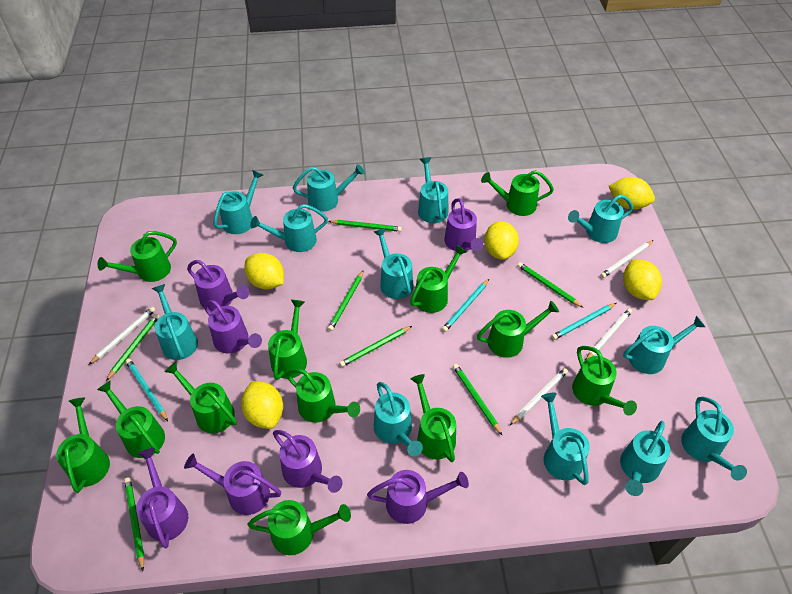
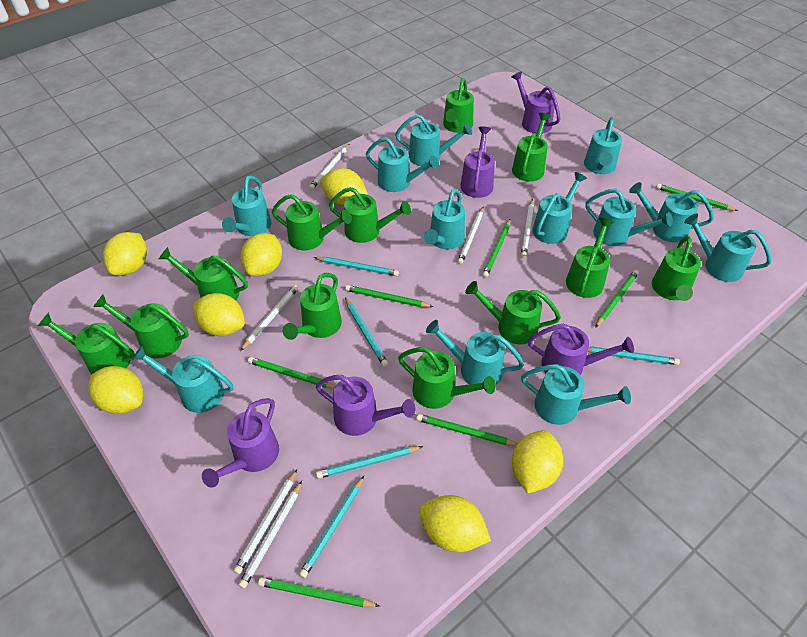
purple watering can: [136,448,188,548] [184,453,281,515] [187,260,249,311] [204,300,262,353] [273,430,342,493] [367,470,469,524] [444,198,483,251] = 7 -> [202,398,279,488] [316,375,416,436] [460,126,495,198] [511,71,561,134] [528,324,634,375] = 5
turquoise pencil: [126,359,168,421] [442,279,489,332] [551,303,616,340] = 3 -> [299,476,364,578] [314,257,399,276] [316,446,423,479] [345,298,388,367] [588,346,680,365] = 5
white pencil: [89,307,156,365] [510,368,568,425] [586,308,632,359] [600,240,654,278] = 4 -> [233,469,297,574] [238,481,302,589] [240,285,299,351] [309,144,349,190] [457,207,484,264] [521,199,534,258] = 6
yellow lemon: [241,381,283,429] [245,253,284,290] [484,221,519,260] [609,177,655,210] [623,260,662,300] = 5 -> [88,366,143,414] [103,232,147,276] [193,293,245,336] [240,233,282,276] [320,168,368,205] [419,495,491,552] [512,430,563,494] = 7

